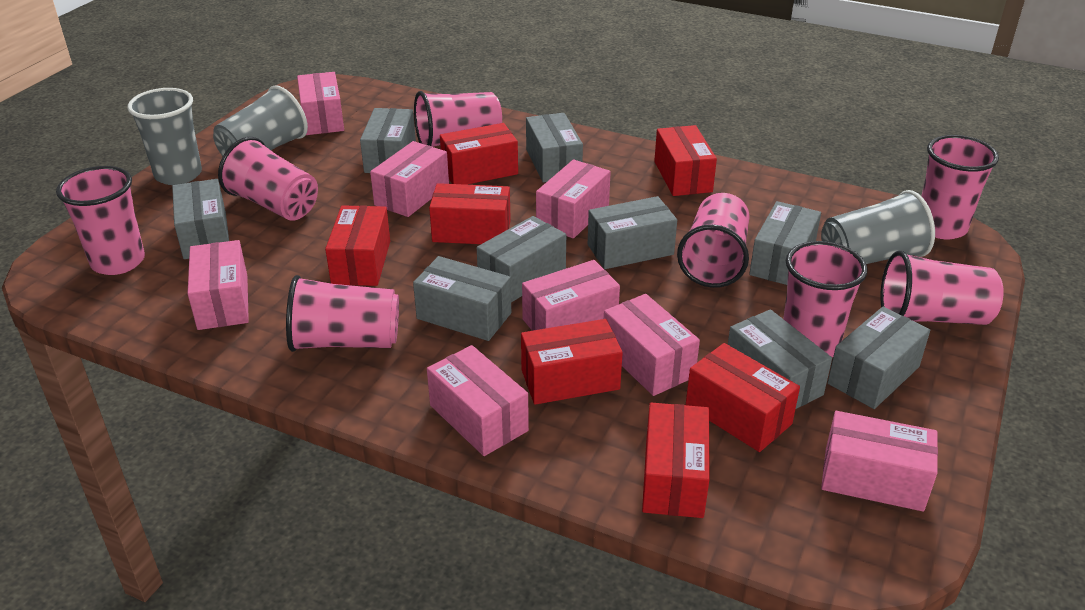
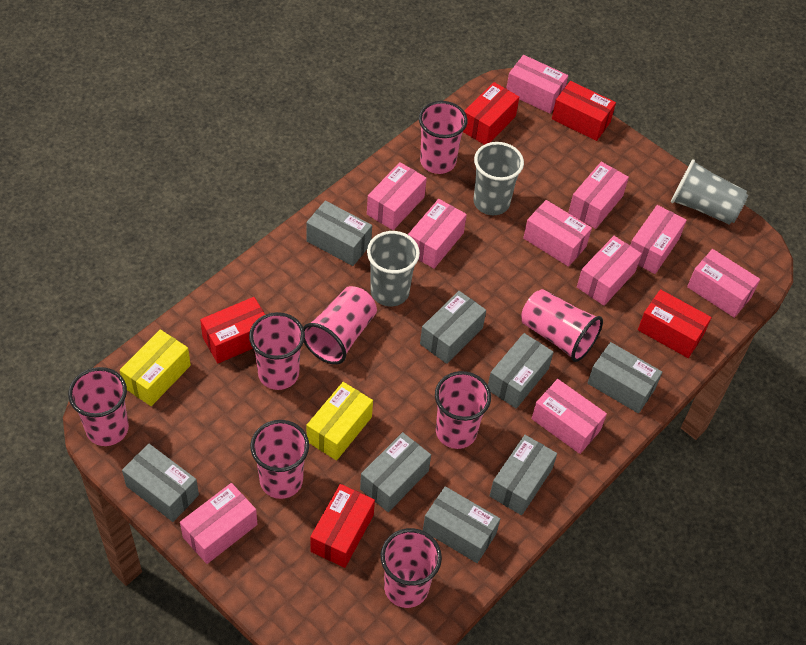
grey box: [172,179,229,259] [360,108,416,173] [413,256,511,341] [477,216,566,302] [526,113,583,182] [588,196,677,269] [728,309,832,409] [749,201,821,285] [827,307,930,409] = 9 -> [122,444,199,522] [306,201,372,266] [360,432,431,512] [420,291,486,364] [423,486,500,563] [488,333,553,409] [490,435,557,515] [587,342,662,413] = 8
pink box: [187,240,249,330] [297,72,344,135] [370,141,449,217] [427,345,529,456] [522,260,620,331] [536,160,611,238] [604,294,700,396] [821,411,938,512] = 8 -> [180,483,257,564] [367,162,427,230] [408,199,467,268] [506,55,568,114] [523,200,592,267] [532,379,607,454] [568,162,629,229] [577,236,642,306] [630,205,687,274] [687,249,760,318] = 10
red box: [325,205,390,286] [429,183,511,244] [440,123,518,185] [521,319,623,405] [642,402,710,518] [654,125,717,196] [686,343,800,452] = 7 -> [200,297,265,363] [310,484,375,568] [463,82,519,145] [552,81,616,141] [638,289,712,358] = 5
yellow box: none = 0 -> [120,329,191,406] [307,382,373,461] = 2

